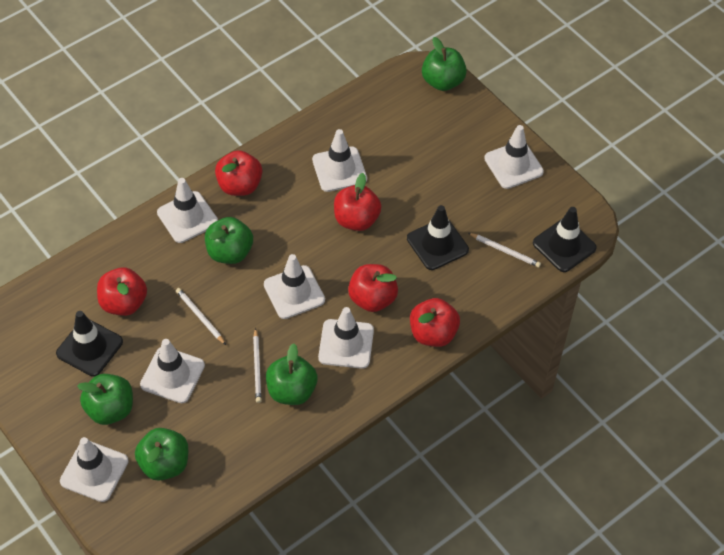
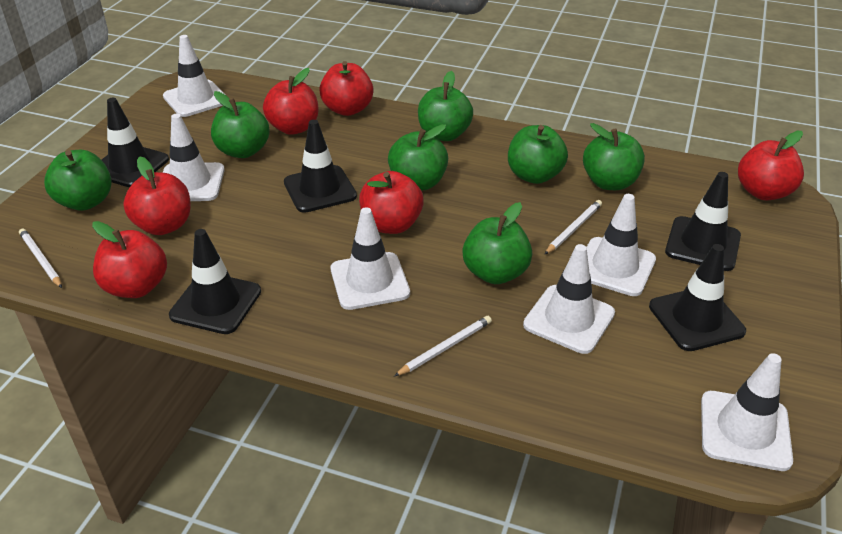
black traffic cone: [56,311,123,377] [407,205,469,270] [533,207,597,272] = 3 -> [102,98,169,187] [169,229,261,334] [284,120,357,213] [649,244,746,351] [665,172,741,271] = 5
green apple: [77,374,133,425] [135,428,188,481] [205,217,253,264] [266,343,317,405] [422,37,467,91] = 5 -> [44,150,112,211] [211,91,270,158] [388,124,448,191] [418,71,473,141] [462,202,532,284] [508,125,568,184] [583,123,645,190] = 7
red apple: [97,267,147,316] [215,150,262,196] [334,173,381,231] [348,264,398,312] [410,298,460,347] = 5 -> [92,221,167,298] [123,157,191,235] [263,68,318,135] [319,61,374,116] [359,171,424,234] [738,131,804,200] = 6
white traffic cone: [60,437,129,502] [140,339,205,403] [157,178,218,243] [264,254,325,319] [312,129,367,192] [318,307,374,369] [484,125,544,189] = 7 -> [163,35,228,117] [163,114,225,201] [331,207,410,310] [523,244,615,354] [586,194,656,296] [701,353,793,471] = 6

